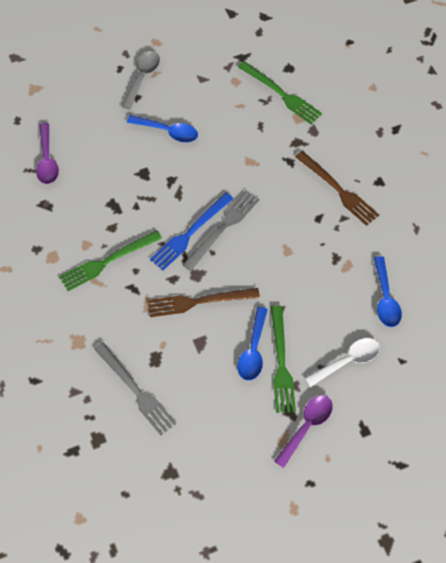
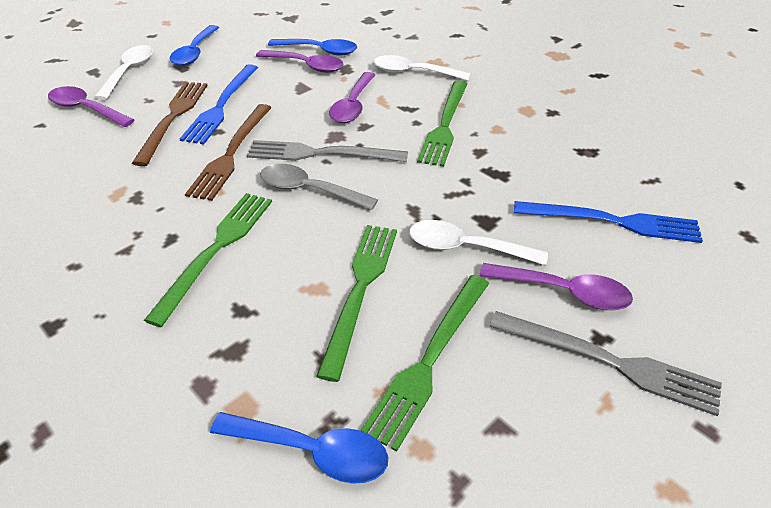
blue fork: [150,193,234,271] = 1 -> [180,64,258,144] [514,201,703,243] = 2
green fork: [59,230,162,291] [238,61,322,124] [271,306,296,413] = 3 -> [144,193,272,327] [316,225,397,382] [361,275,489,451] [417,81,468,167] = 4
purple spoon: [36,123,59,184] [274,395,333,468] = 2 -> [48,86,134,127] [256,50,344,73] [329,72,375,123] [480,263,633,310] = 4
white spoon: [305,338,380,387] = 1 -> [95,45,153,100] [374,55,470,81] [409,220,548,265] = 3

